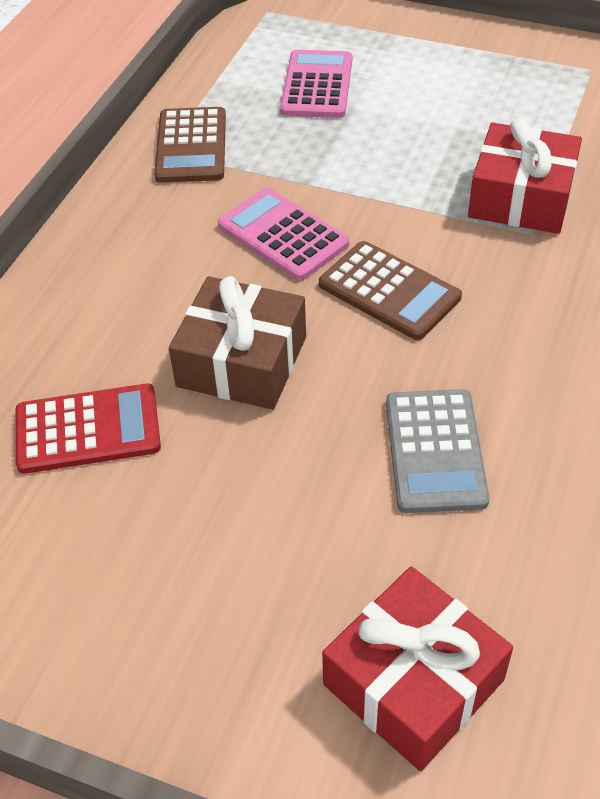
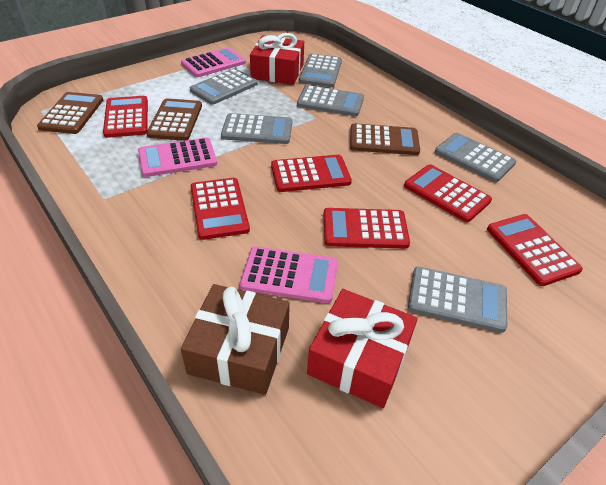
brown calculator: [154,107,226,183] [319,241,462,340] = 2 -> [37,92,103,134] [147,98,202,141] [350,123,420,155] = 3
grey calculator: [386,389,490,513] = 1 -> [190,68,258,105] [221,113,292,144] [297,85,364,116] [299,54,342,87] [408,266,507,333] [435,133,516,182] = 6
pink calculator: [218,188,349,281] [280,50,352,118] = 2 -> [138,138,217,177] [181,47,246,77] [240,246,338,303] = 3
red calculator: [16,384,161,474] = 1 -> [103,96,148,138] [191,178,250,240] [271,155,352,192] [323,208,410,249] [404,164,492,222] [487,214,583,286] = 6

